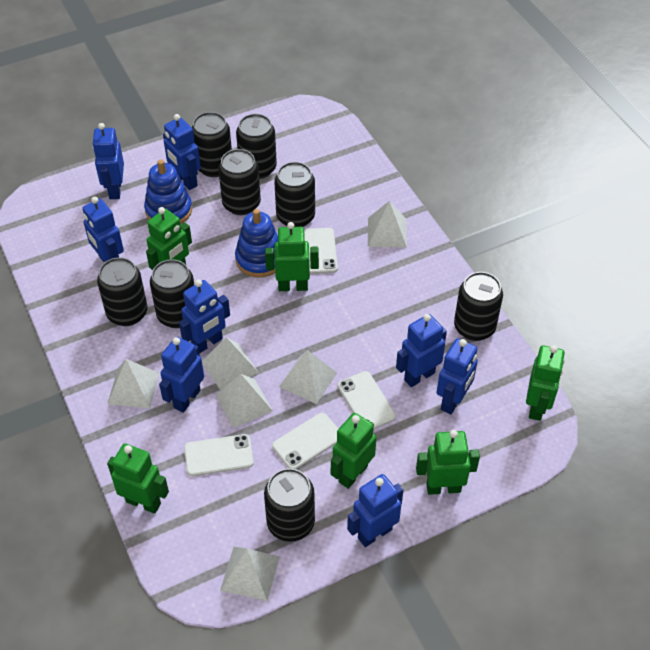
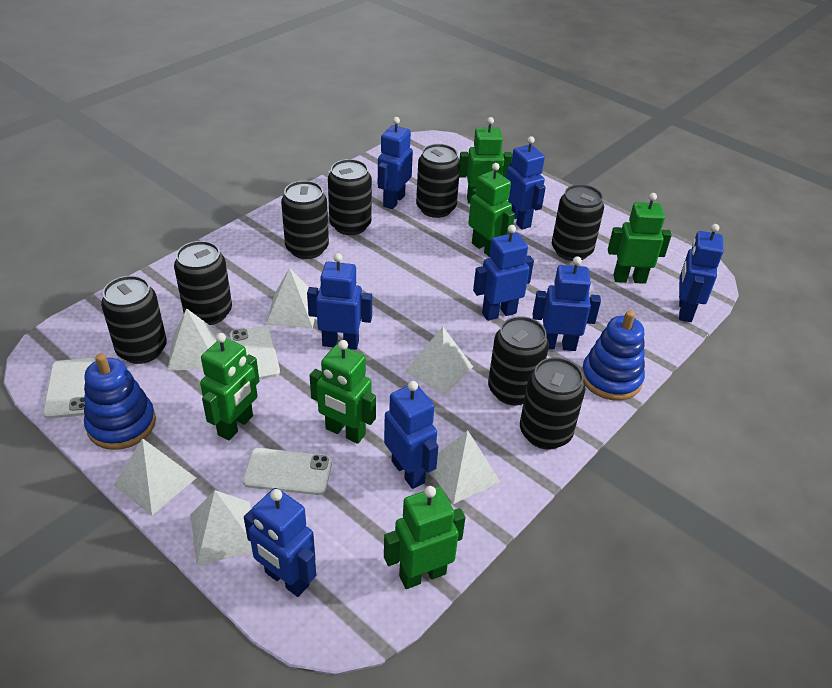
white phone: [184,434,254,476] [272,413,339,469] [304,228,338,274] [338,371,396,429] = 4 -> [43,358,96,419] [230,325,280,379] [243,448,332,495] = 3

